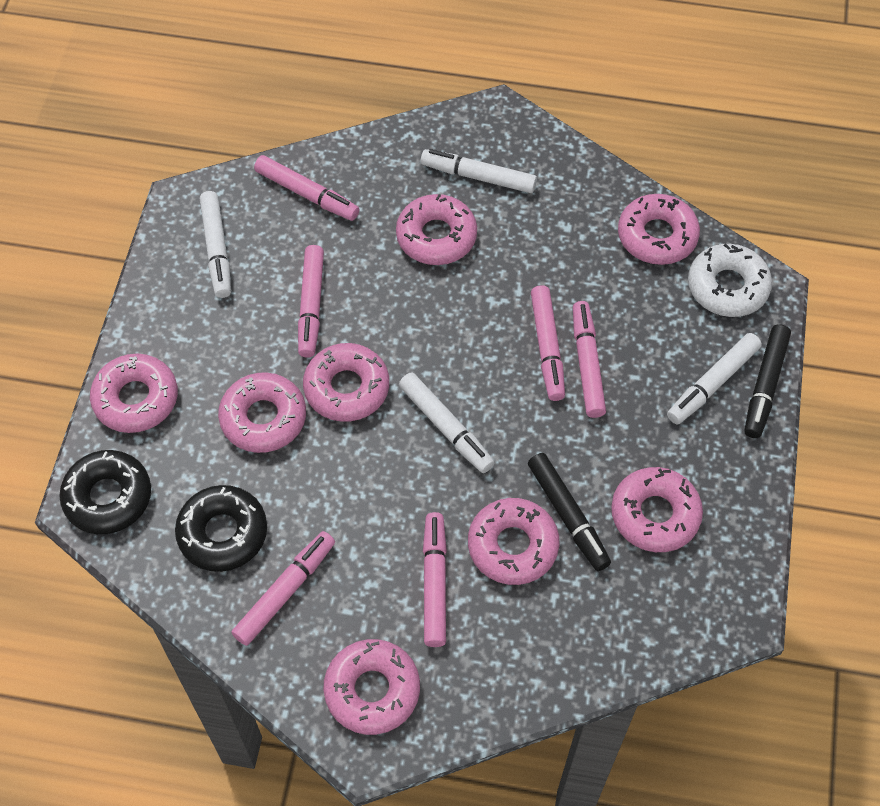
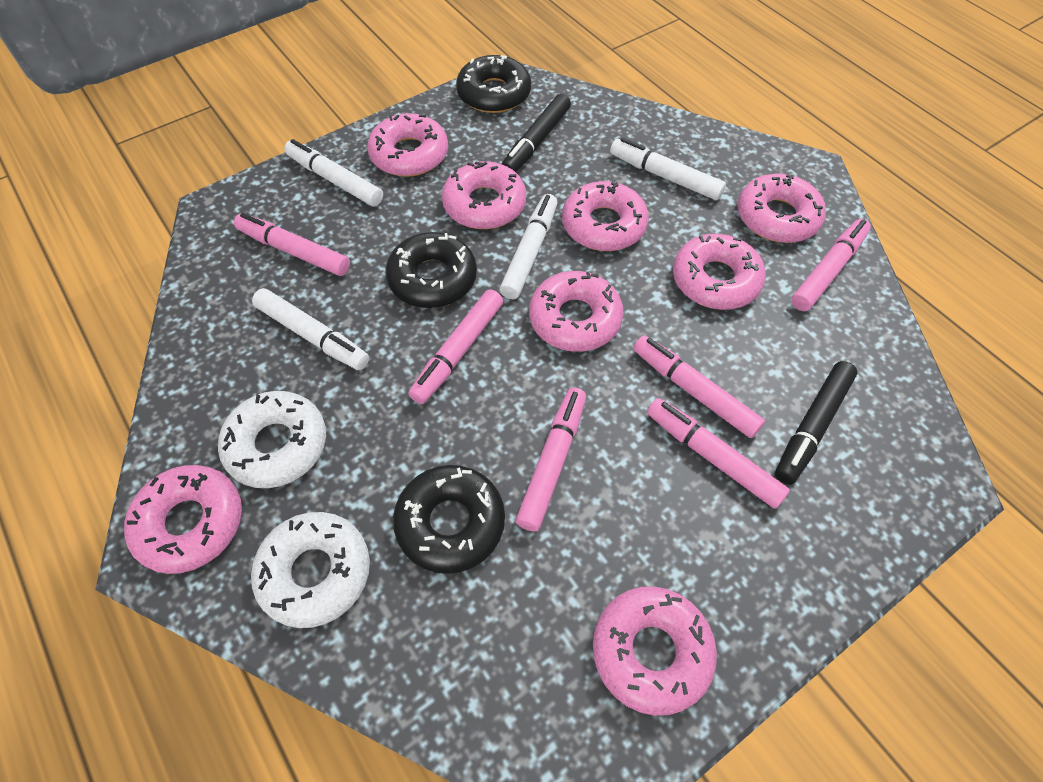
black donut: [59,450,151,534] [175,485,267,572] = 2 -> [386,232,477,308] [393,465,505,574] [456,55,531,113] = 3
white donut: [688,243,772,317] = 1 -> [218,391,326,488] [251,512,370,628] = 2

